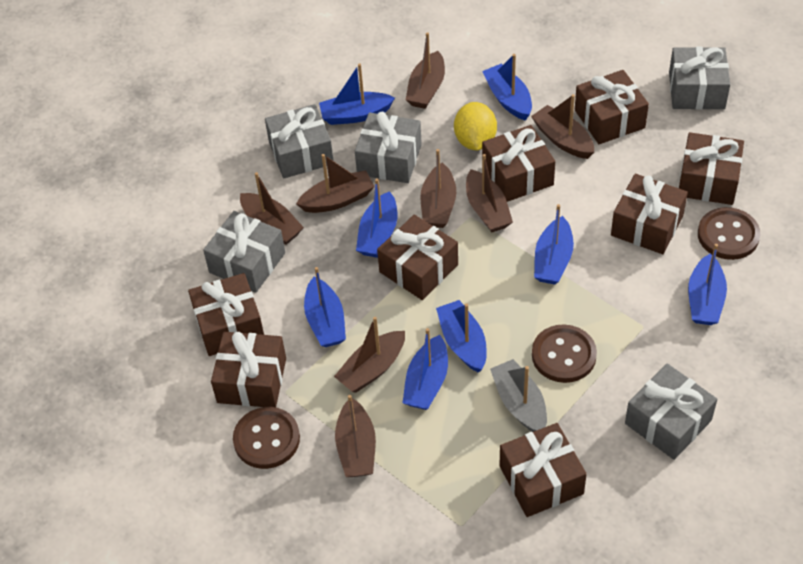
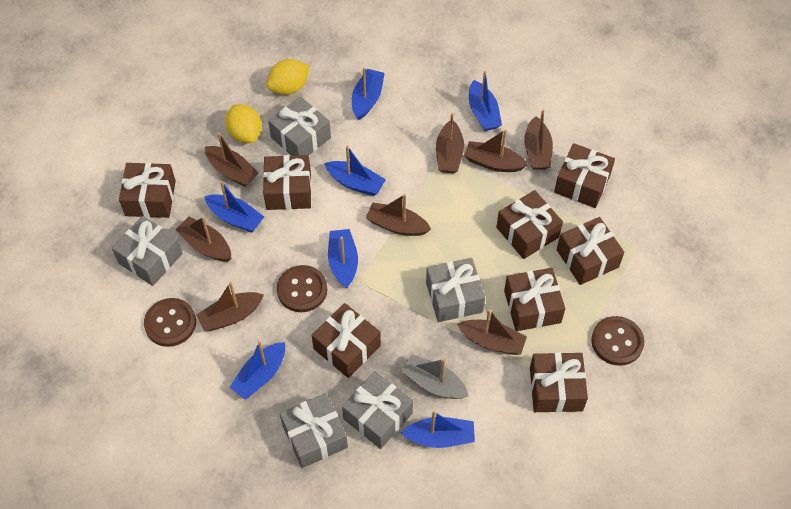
blue boat: [304,267,346,347] [319,64,395,125] [356,179,397,258] [402,328,448,410] [436,300,487,373] [482,54,532,120] [534,204,574,285] [688,244,727,325] = 8 -> [205,181,264,232] [229,341,285,400] [324,145,386,196] [328,229,358,289] [352,67,385,120] [401,411,475,448] [469,71,502,131] = 7
yellow lemon: [454,102,497,151] = 1 -> [225,104,262,143] [266,59,310,95] = 2

